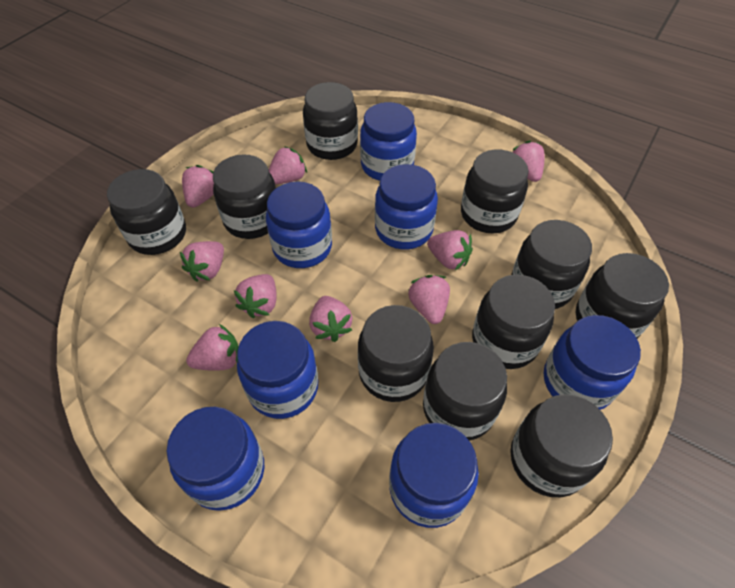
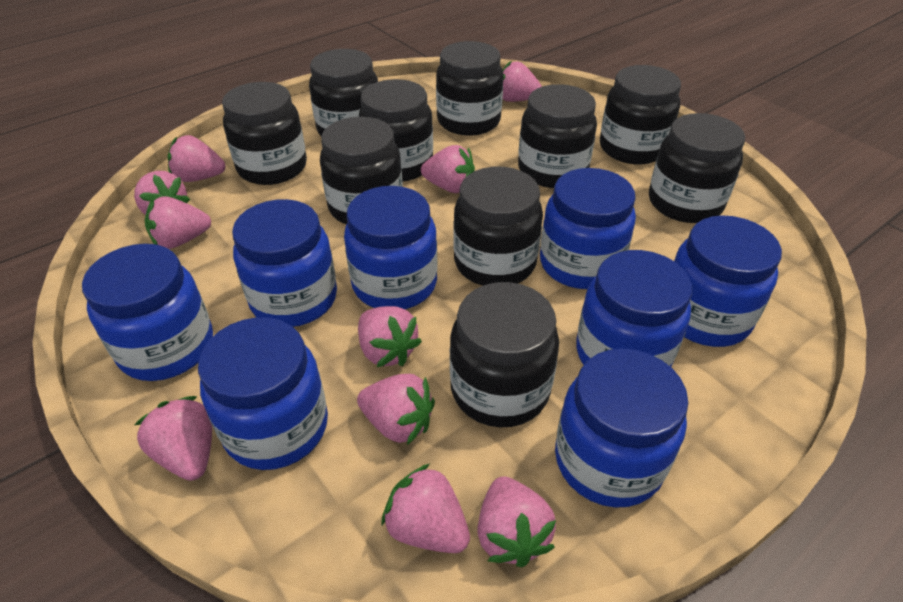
blue jar: [167,407,264,511] [237,321,318,419] [266,182,332,268] [360,102,417,181] [375,164,438,249] [389,423,479,528] [544,315,641,410] = 7 -> [82,244,213,381] [198,317,328,470] [232,199,337,327] [344,186,438,309] [540,168,636,289] [555,348,688,508] [576,250,692,367] [674,215,782,347] = 8
pink strawberry: [180,241,224,281] [182,165,214,208] [186,324,239,371] [234,274,277,318] [269,146,307,184] [309,296,352,342] [408,275,450,324] [427,230,473,270] [513,141,545,182] = 9 -> [134,171,190,215] [134,396,212,481] [145,196,211,249] [168,135,226,182] [357,374,435,445] [358,306,422,367] [381,464,470,553] [421,145,475,193] [477,476,556,567] [503,61,542,102] = 10

